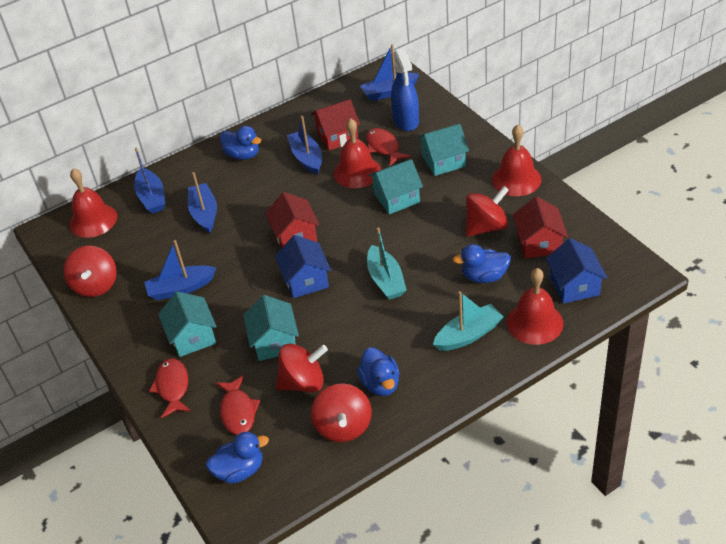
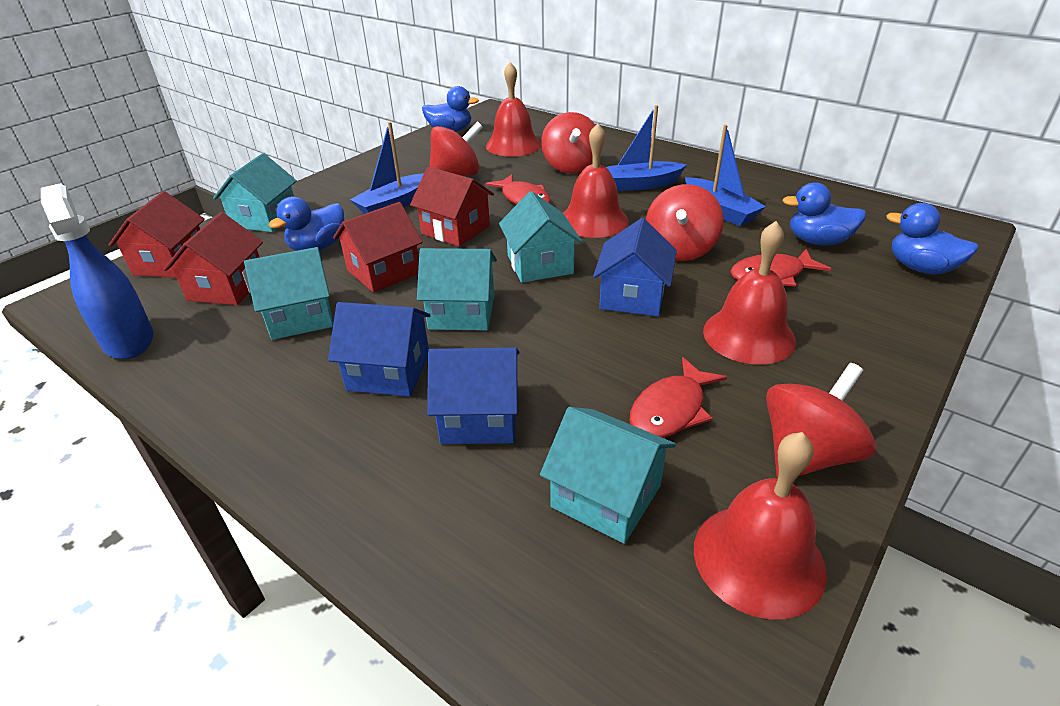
blue boat: [134,148,165,214] [144,240,216,300] [188,172,217,233] [287,116,322,175] [360,44,420,101] = 5 -> [350,122,424,214] [606,105,686,191] [685,124,766,226] = 3
blue house: [275,235,331,298] [546,238,607,304] = 2 -> [328,302,431,397] [427,347,519,444] [593,218,677,317] = 3
red house: [265,192,320,248] [311,99,360,151] [513,197,568,259] = 3 -> [109,191,205,278] [164,212,263,305] [333,202,423,293] [410,167,494,247] = 4
turquoise boat: [367,227,406,300] [433,291,503,351] = 2 -> none = 0
turquoise house: [158,291,217,357] [243,295,299,361] [368,159,423,214] [418,124,469,176] = 4 -> [213,153,297,232] [244,247,333,340] [417,248,497,331] [499,191,582,283] [540,407,676,544] = 5

